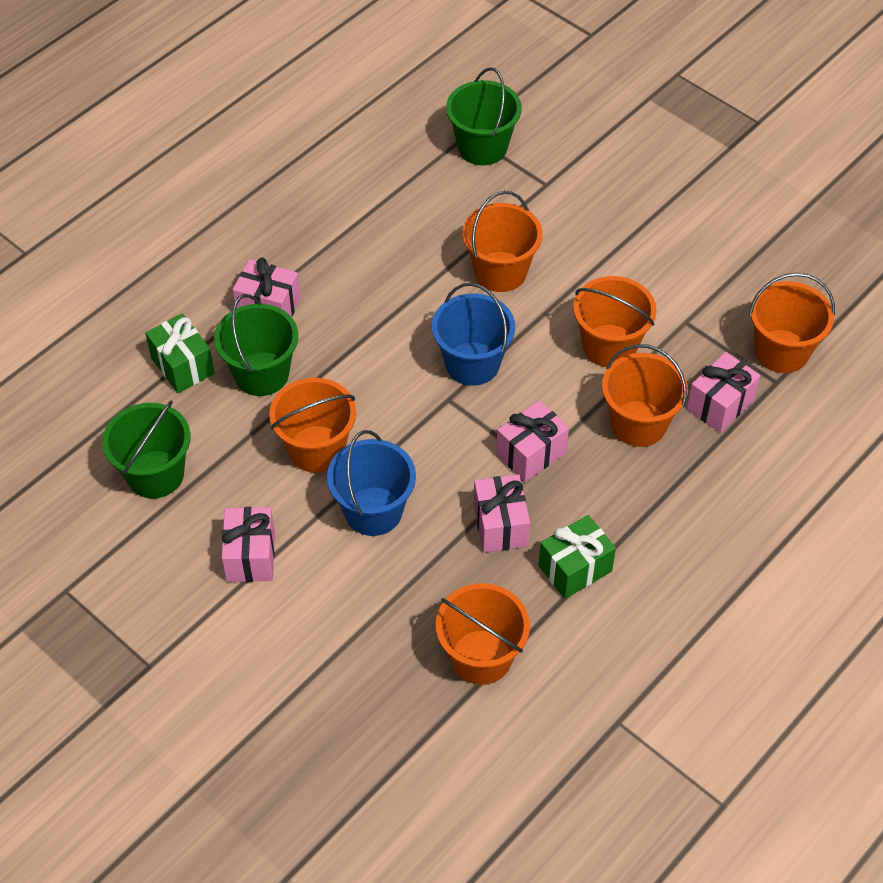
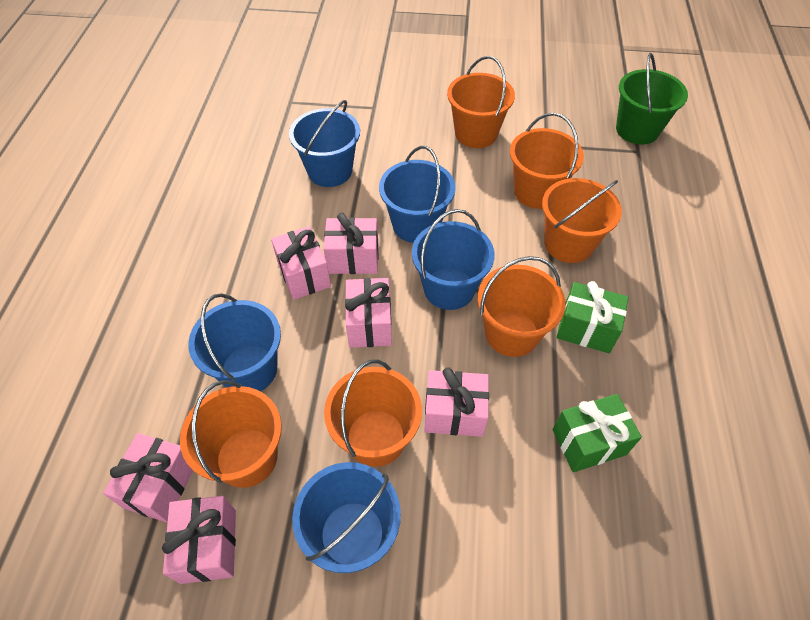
blue bucket: [327,430,416,536] [432,283,515,386] = 2 -> [188,293,281,391] [289,100,360,187] [292,462,401,573] [379,146,455,243] [412,209,494,310] = 5
green bucket: [102,401,191,498] [214,294,298,396] [446,67,522,165] = 3 -> [616,53,688,144] = 1
pink gift: [222,507,275,582] [233,258,301,317] [474,474,530,553] [496,400,569,482] [687,352,760,433] = 5 -> [103,433,193,522] [162,496,236,584] [271,226,331,300] [324,213,379,274] [345,278,392,348] [424,367,489,437] = 6

